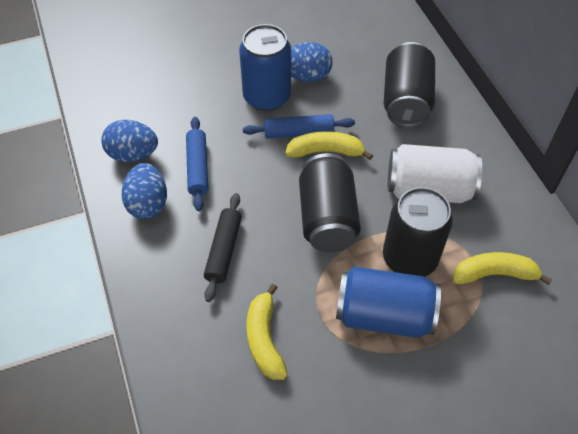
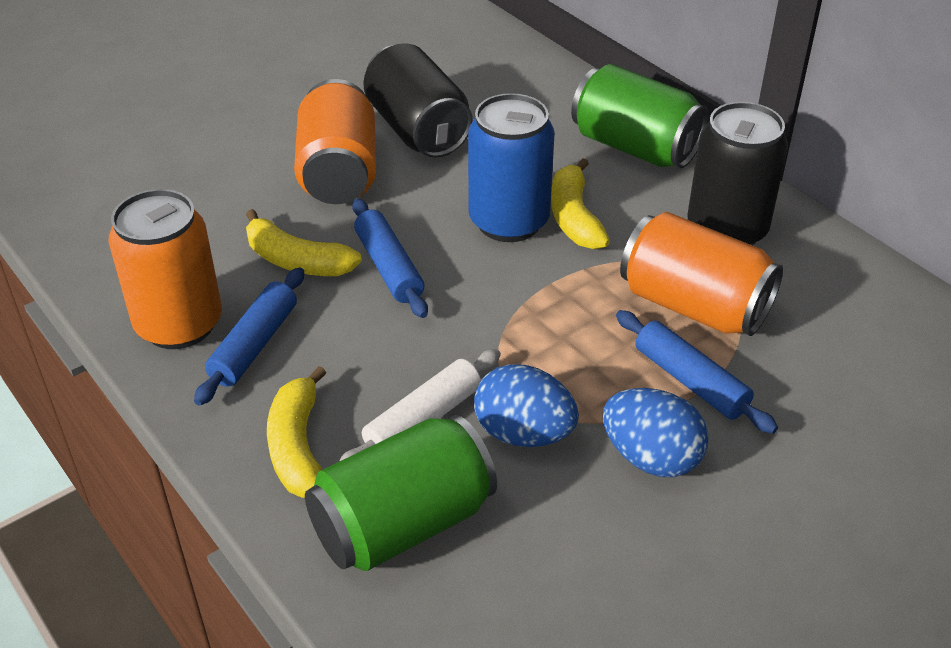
black can: [299,153,361,252] [383,187,453,276] [384,42,435,128] = 3 -> [363,43,473,158] [688,102,788,246] = 2
black rolling pin: [204,193,242,302] = 1 -> none = 0
blue can: [239,24,291,111] [336,266,441,338] = 2 -> [468,93,555,242] = 1
blue egg: [101,120,158,162] [122,163,167,219] [291,42,333,82] = 3 -> [474,364,579,447] [603,388,708,477] = 2
blue rolling pin: [186,117,208,211] [243,114,355,138] = 2 -> [194,267,304,406] [352,199,428,318] [616,310,778,434] = 3
green can: none = 0 -> [305,415,497,571] [571,64,709,168] = 2
orange can: none = 0 -> [109,189,222,349] [294,79,376,204] [620,212,783,336] = 3
white can: [388,144,482,203] = 1 -> none = 0
white rolling pin: none = 0 -> [340,349,501,461] = 1

